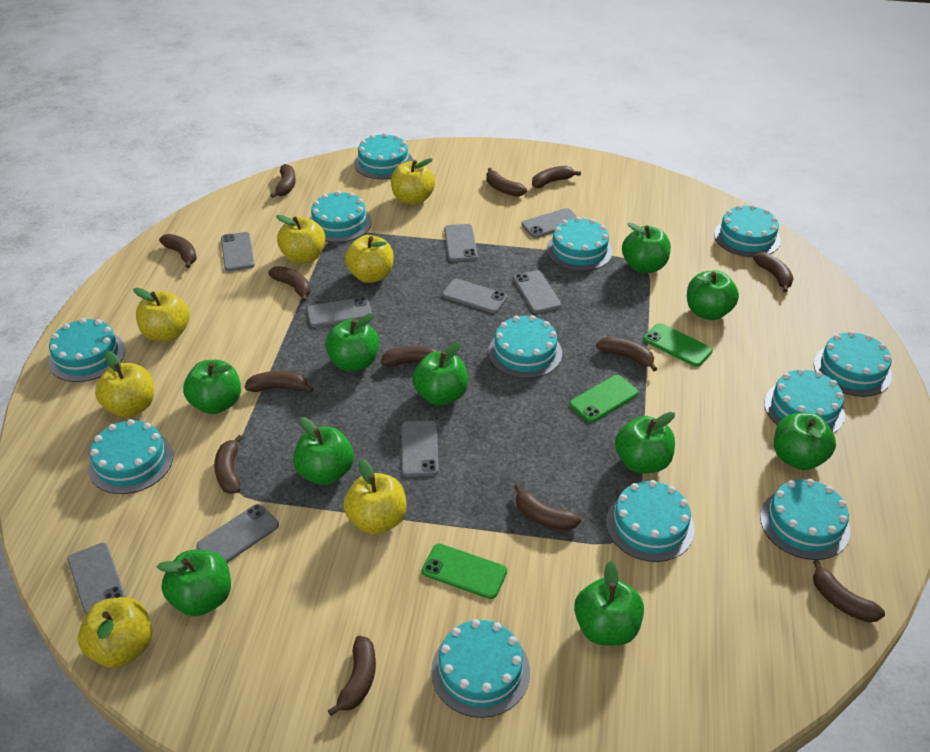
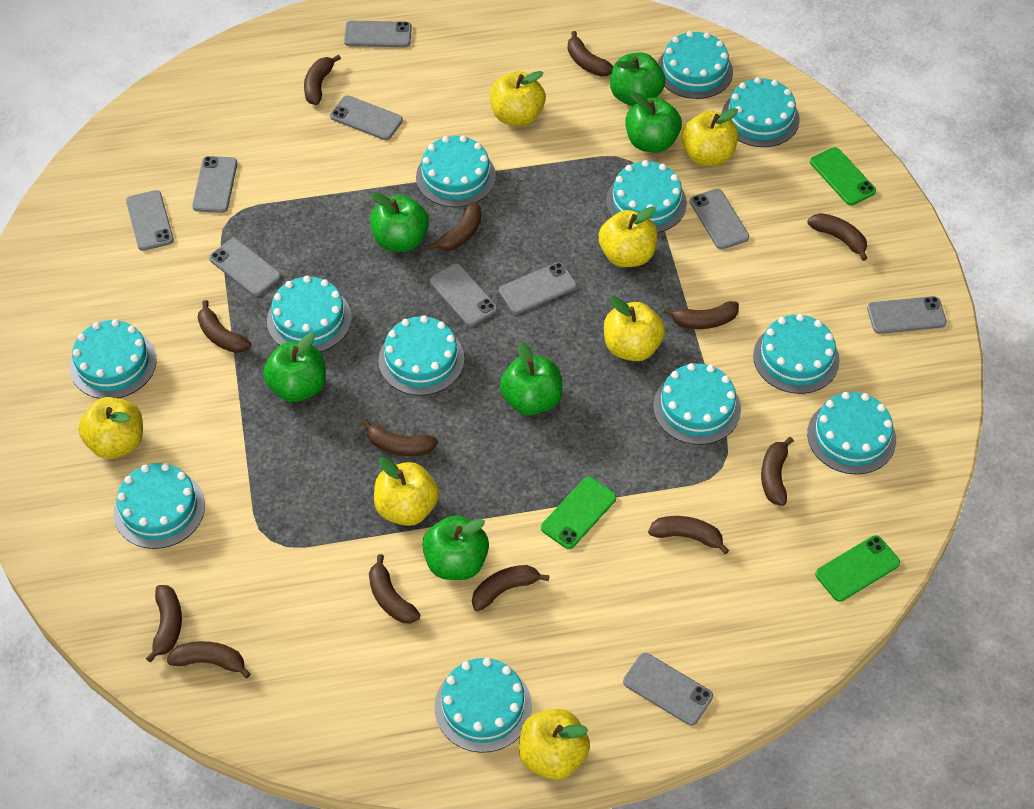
green apple: [157,550,231,616] [183,360,241,414] [293,417,354,485] [325,313,379,371] [412,342,468,405] [574,561,644,646] [615,412,675,474] [622,222,671,273] [687,270,739,320] [774,413,836,470] = 10 -> [263,333,326,402] [370,192,429,252] [422,516,489,580] [500,341,562,416] [610,53,665,106] [625,92,682,153] = 6
grey phone: [68,543,126,615] [196,504,279,563] [221,232,255,271] [307,297,372,327] [402,421,439,477] [442,279,507,313] [444,224,478,262] [513,270,561,313] [521,208,577,238] = 9 -> [126,190,174,251] [192,156,237,213] [209,238,281,296] [330,95,403,140] [344,20,412,47] [430,263,497,326] [499,262,577,314] [623,653,713,725] [690,189,749,249] [867,296,947,334] = 10

